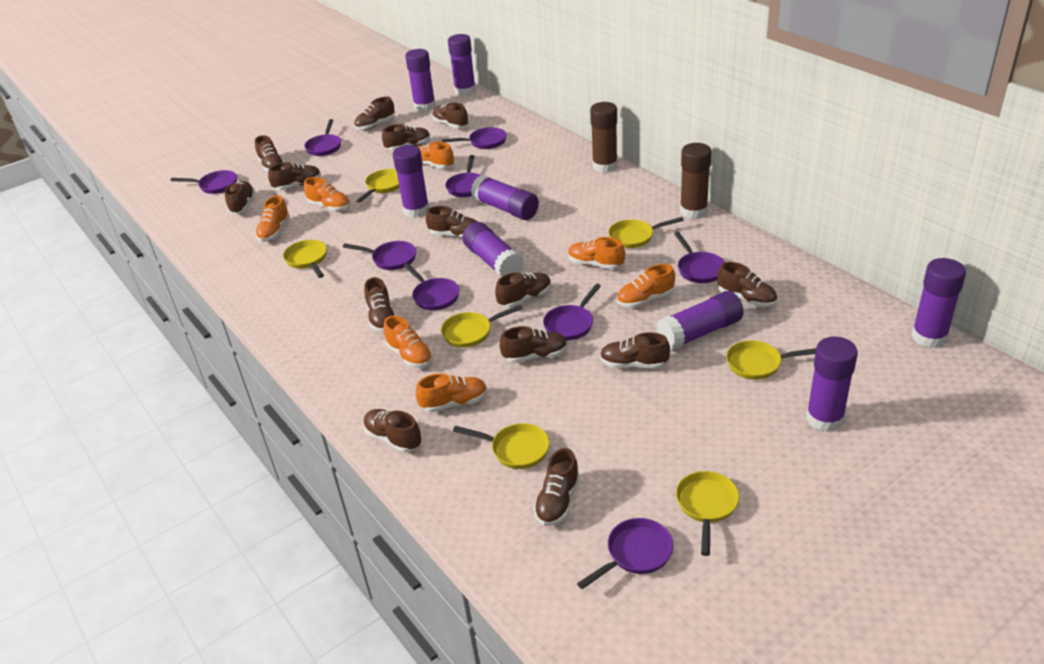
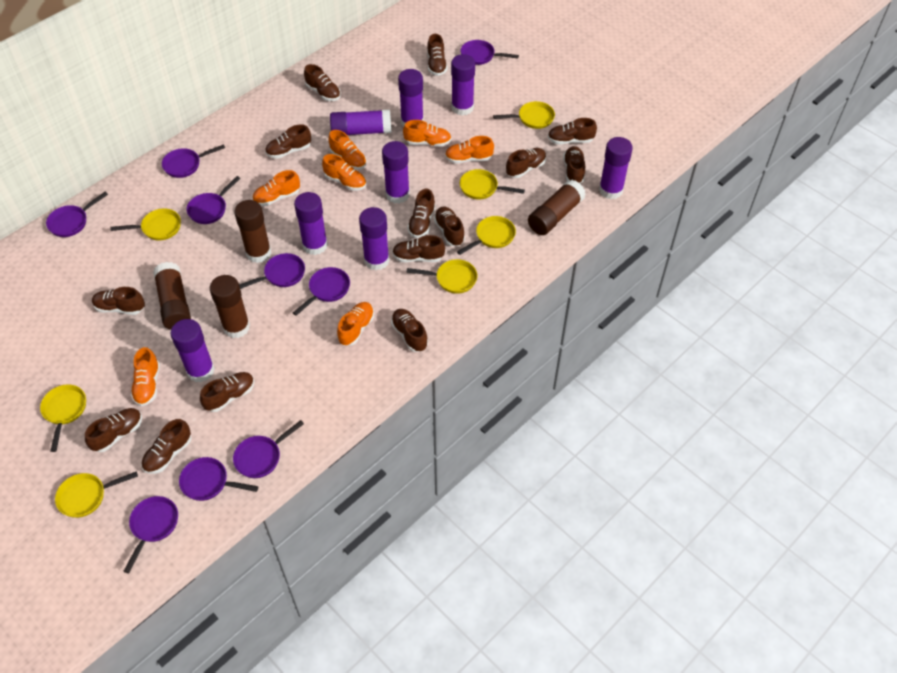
brown glue stick: [590,102,618,173] [680,143,711,219] = 2 -> [153,262,191,330] [210,275,250,338] [234,200,271,263] [528,180,586,235] = 4

